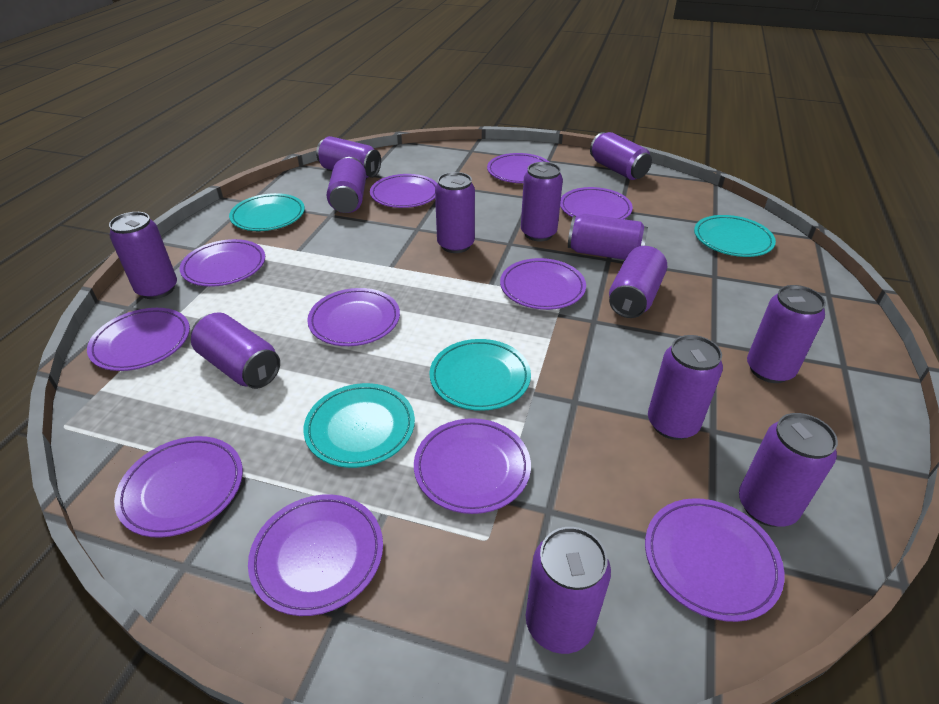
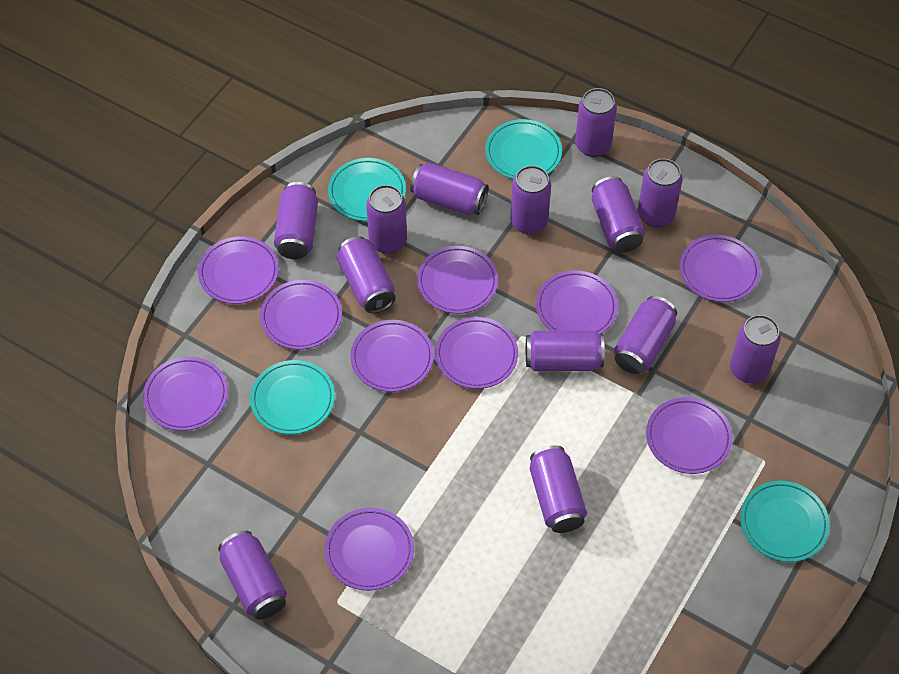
purple plate: [87,308,190,371] [114,436,243,538] [180,239,265,287] [248,494,383,616] [307,288,400,346] [370,174,437,208] [414,418,531,514] [487,153,549,183] [500,258,586,310] [560,187,633,219] [645,498,784,622] = 11 -> [143,357,228,431] [198,236,279,304] [260,280,342,350] [324,508,414,591] [350,320,434,392] [417,246,498,314] [435,317,518,389] [536,270,618,334] [646,397,732,474] [679,235,760,302] = 10

